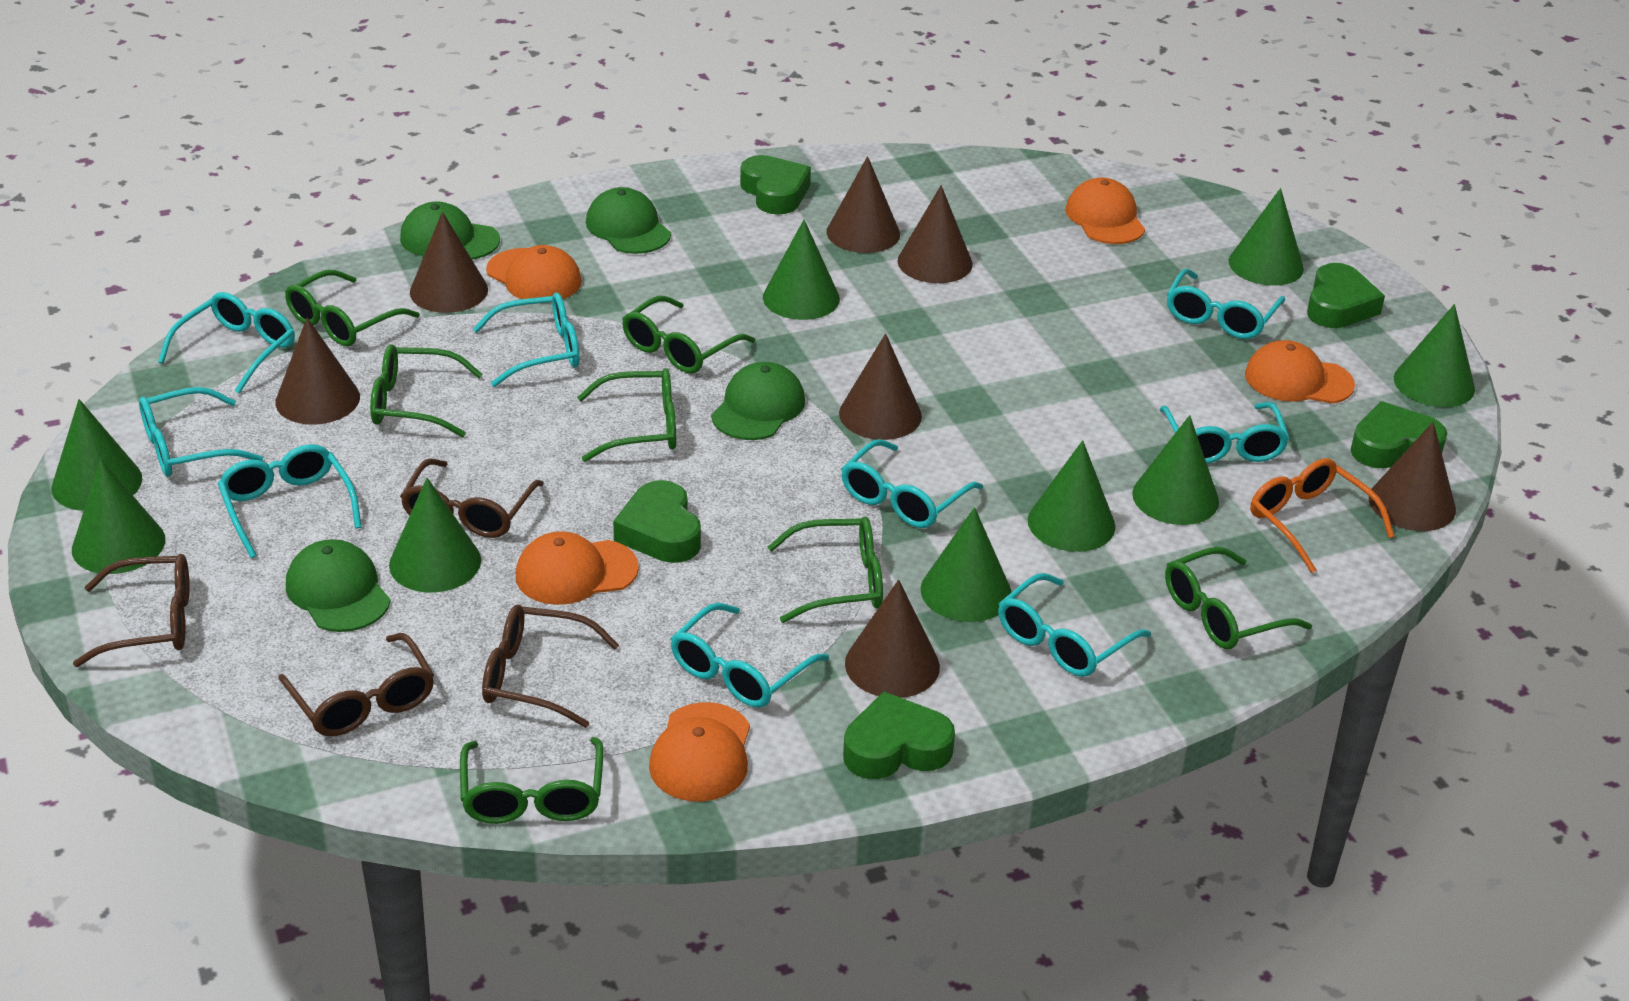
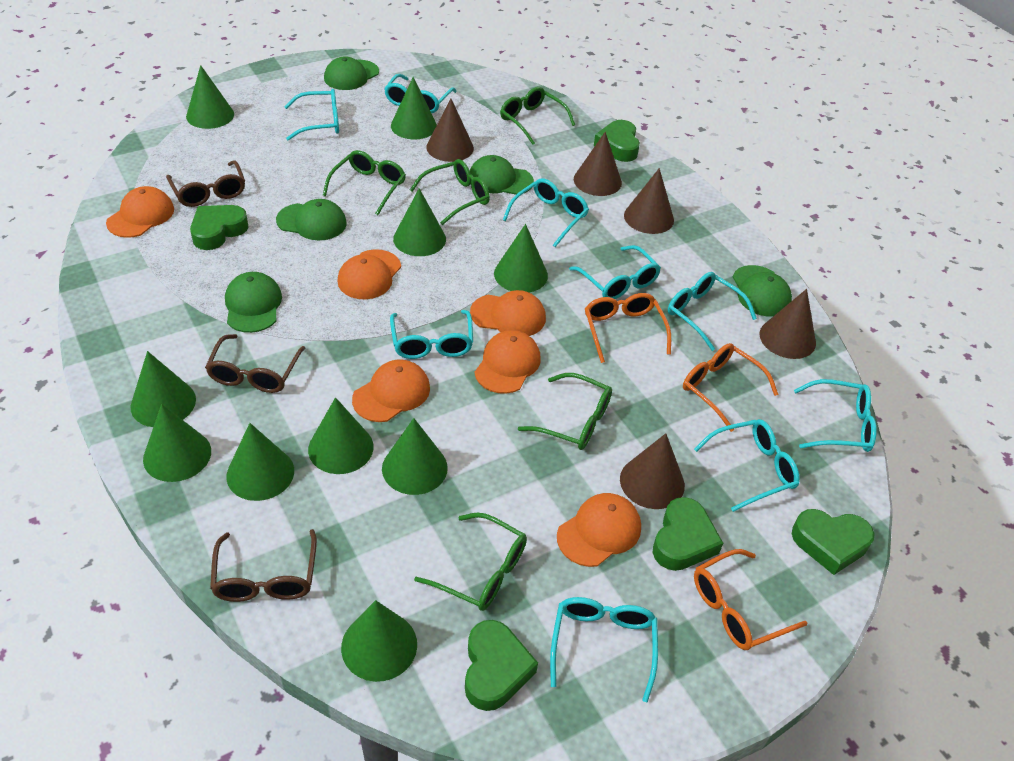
brown cone: [275,318,360,425] [410,212,488,313] [827,156,900,253] [839,333,922,440] [845,579,940,698] [897,185,973,283] [1369,422,1456,531] = 7 -> [426,99,474,162] [574,132,622,196] [620,433,685,509] [624,168,674,234] [759,289,816,359] = 5
brown glasses: [73,554,189,667] [278,633,434,736] [400,459,544,538] [482,605,619,728] = 4 -> [166,160,245,207] [205,334,305,393] [210,529,317,602] = 3
green cap: [286,539,391,632] [400,202,500,260] [586,187,671,254] [711,362,805,440] = 4 -> [225,272,282,333] [276,199,347,241] [324,56,379,90] [469,155,534,195] [733,265,792,316] = 5
green cone: [51,399,142,511] [72,459,165,574] [389,478,481,593] [763,220,840,320] [921,507,1011,622] [1028,440,1116,552] [1132,415,1219,525] [1229,188,1304,286] [1394,304,1475,407] = 9 -> [131,351,196,427] [143,404,211,482] [186,65,234,129] [226,423,294,501] [308,397,374,474] [341,600,417,682] [382,418,448,495] [391,77,437,139] [393,188,446,256] [494,224,548,293] = 10
green glasses: [285,270,420,346] [370,344,482,437] [460,737,604,824] [577,368,676,462] [622,296,755,373] [768,517,883,623] [1165,547,1312,649] = 7 -> [323,150,406,215] [410,159,490,225] [414,512,527,611] [500,87,575,145] [518,373,612,450] = 5
orange cap: [486,245,582,299] [516,531,639,605] [649,702,750,802] [1065,178,1145,244] [1245,340,1355,404] = 5 -> [106,186,174,238] [337,249,401,299] [352,359,430,422] [470,290,546,336] [474,330,541,394] [557,493,641,567] = 6
orange glasses: [1250,458,1394,573] = 1 -> [585,293,671,363] [683,343,779,432] [694,549,807,650] = 3

